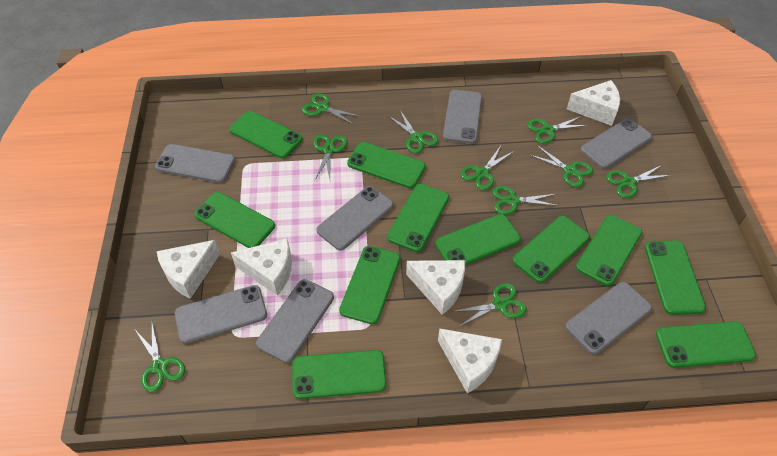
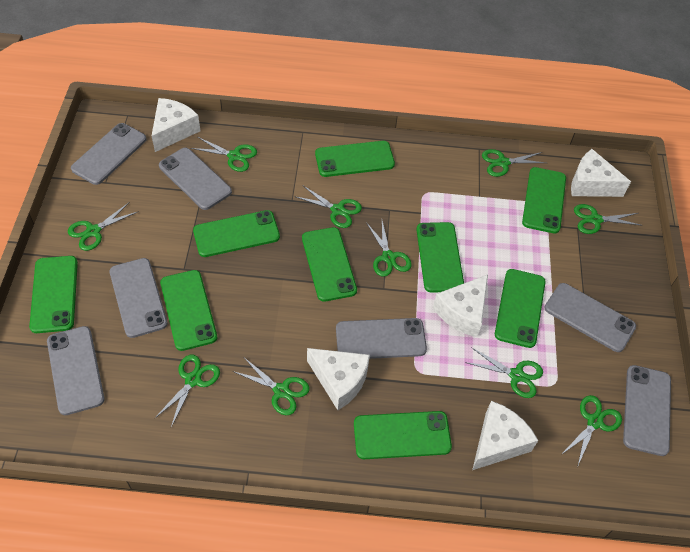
green phone: [194,192,275,248] [229,111,303,158] [292,350,386,399] [339,246,400,324] [347,142,426,188] [387,184,449,252] [436,214,521,265] [513,216,590,283] [576,215,642,286] [645,240,706,315] [656,321,756,368] = 11 -> [29,256,78,333] [160,270,217,351] [193,210,280,257] [302,227,357,302] [315,141,395,177] [354,411,452,459] [416,222,464,293] [495,269,545,348] [522,167,566,233] = 9

